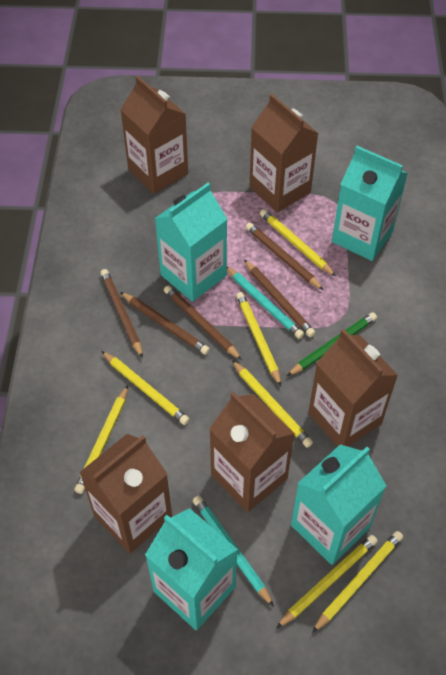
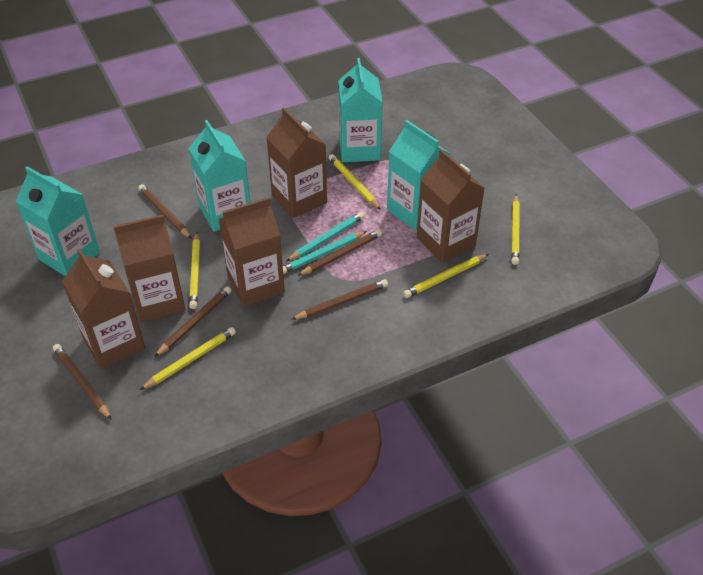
green pencil: [287,312,377,376] = 1 -> none = 0
yellow pencil: [74,385,128,494] [101,351,189,425] [232,360,313,448] [236,292,281,386] [260,209,336,276] [276,535,378,629] [312,531,403,633] = 7 -> [140,327,236,390] [189,232,200,309] [329,154,381,210] [403,254,489,298] [511,194,520,265] = 5

